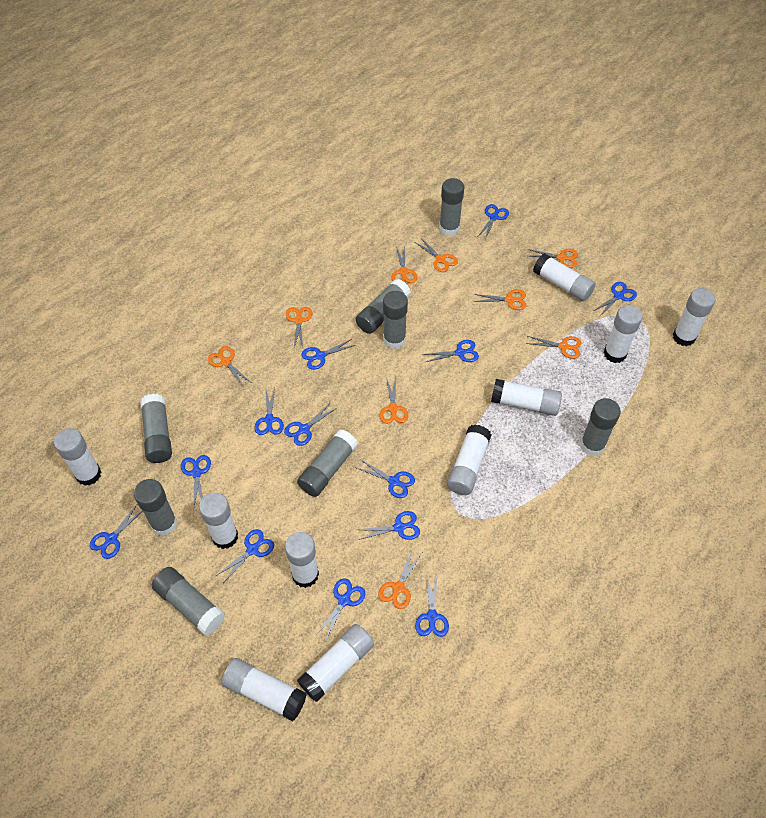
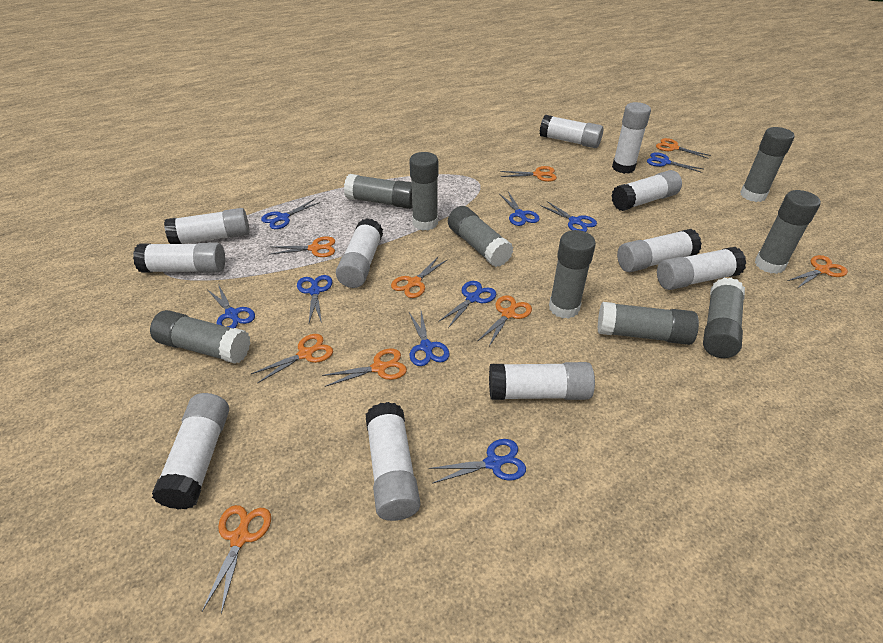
blue scissors: [90,505,142,559] [181,455,211,506] [216,529,274,582] [255,388,284,435] [284,403,337,446] [301,339,355,370] [317,578,366,641] [357,460,415,498] [358,511,420,540] [415,574,449,637] [423,340,479,362] [478,204,509,240] [592,282,637,317] = 13 -> [208,284,255,328] [261,199,320,229] [297,275,332,323] [409,311,450,366] [429,439,526,484] [438,281,496,328] [500,191,539,226] [540,201,597,232] [647,152,703,173] = 9
grey glue stick: [134,479,177,536] [140,394,172,463] [152,567,225,636] [297,429,358,497] [356,279,411,334] [383,291,408,349] [439,178,464,236] [580,398,621,456] = 8 -> [150,310,250,364] [344,174,412,209] [409,152,438,230] [448,206,513,267] [549,230,596,319] [598,302,699,345] [703,278,745,358] [740,127,795,202] [755,190,821,274] = 9
white glue stick: [54,428,101,486] [199,492,238,549] [222,658,307,721] [285,532,319,588] [297,624,374,702] [447,425,491,495] [491,379,562,416] [533,253,596,301] [604,305,643,363] [673,288,715,346] = 10 -> [133,243,225,273] [152,393,229,510] [164,208,250,244] [336,218,383,288] [366,402,420,521] [489,362,595,400] [540,115,604,148] [611,170,682,211] [612,102,651,174] [617,229,702,272] [657,247,746,290] = 11

